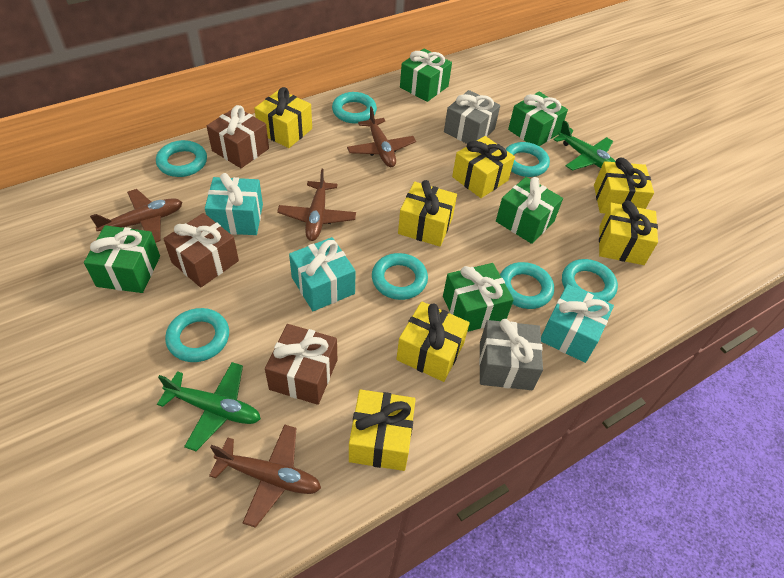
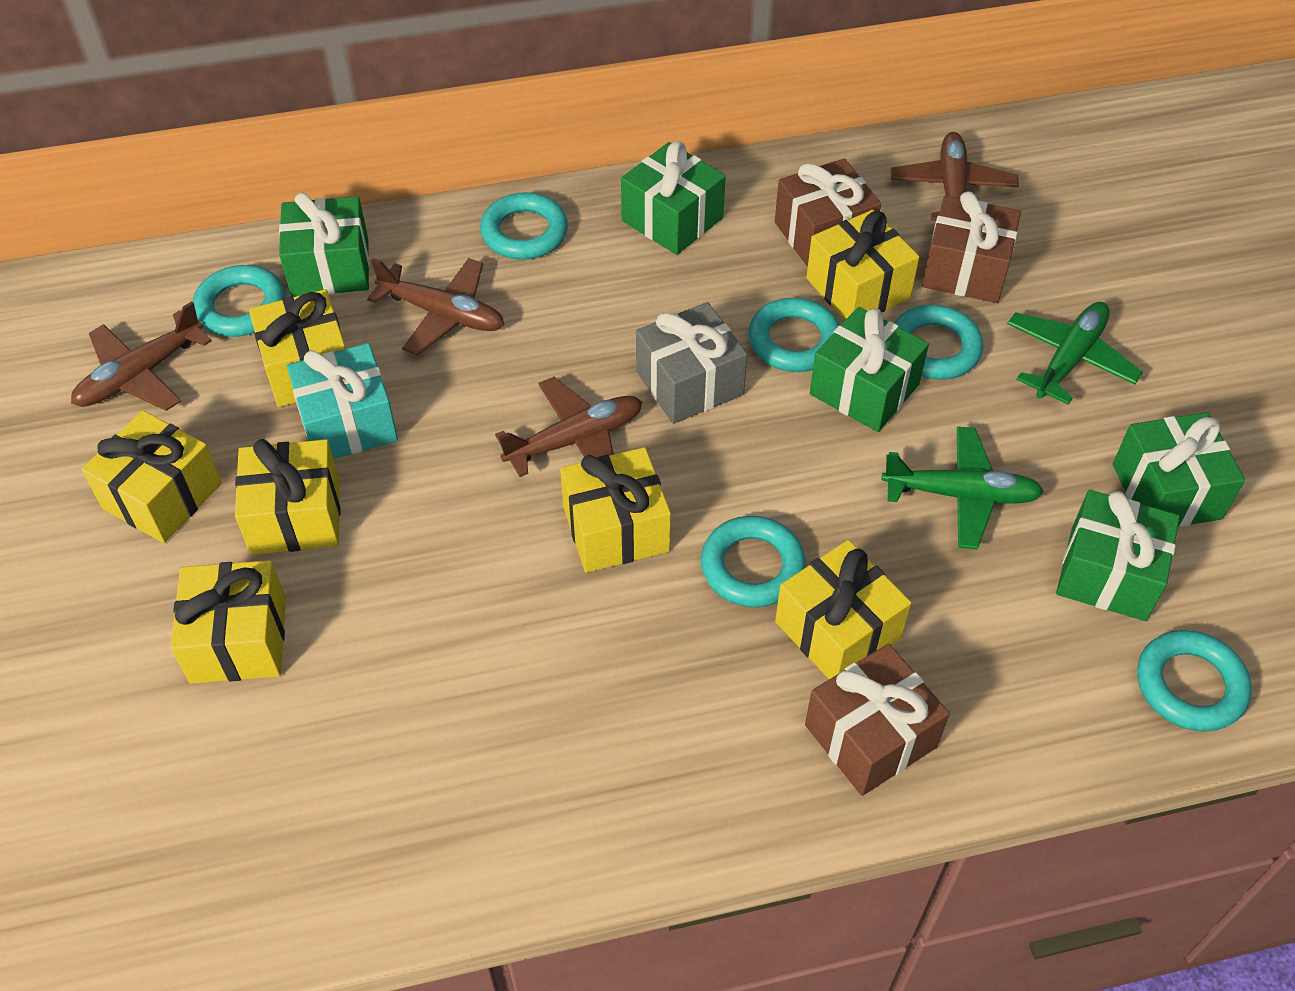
grey gift: [444,90,500,144] [479,319,543,390] = 2 -> [636,302,747,424] = 1
turquoise gift: [205,173,263,235] [289,237,356,311] [541,284,614,363] = 3 -> [287,343,398,459] = 1
turquoise ring: [156,140,207,177] [165,308,229,362] [332,92,377,124] [372,253,428,300] [500,262,554,309] [506,142,550,177] [562,259,618,302] = 7 -> [193,265,285,337] [480,192,568,260] [701,516,806,607] [749,298,840,372] [894,305,983,380] [1137,630,1252,731] = 6

